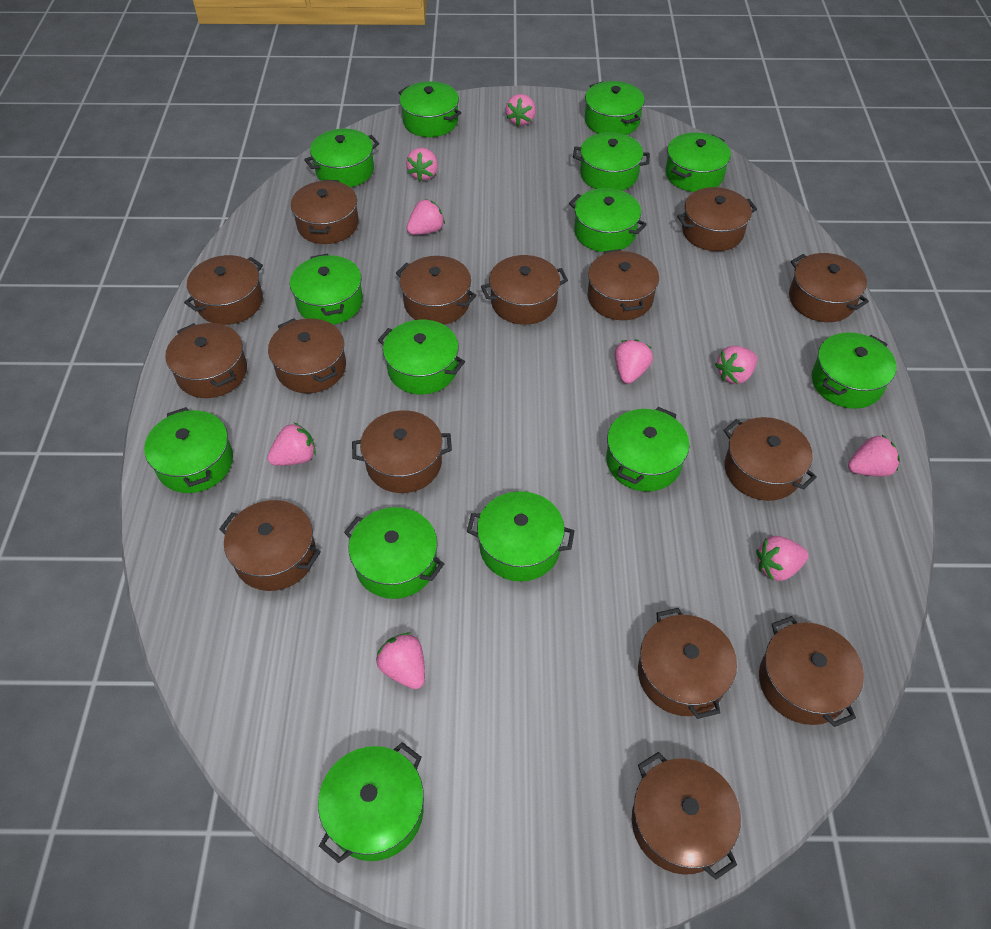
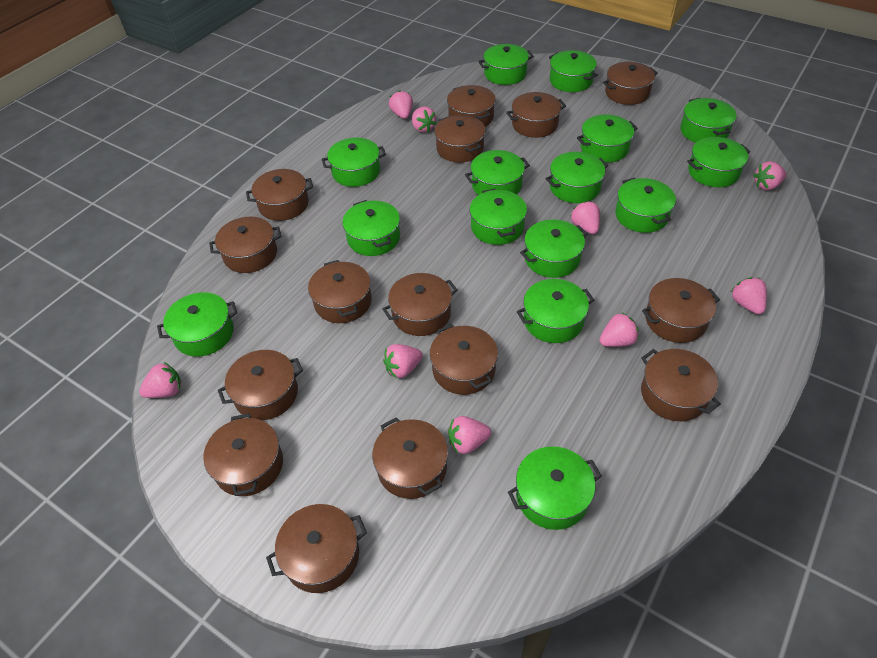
green pot: [144,407,233,493] [290,254,363,324] [304,129,379,187] [318,742,424,863] [344,507,444,599] [378,320,465,395] [398,81,461,137] [467,491,574,581] [569,188,647,252] [573,132,650,191] [585,81,645,135] [606,407,690,491] [665,132,731,192] [812,332,896,409] = 14 -> [157,292,237,357] [322,138,386,187] [342,200,400,256] [465,150,530,195] [470,189,527,245] [478,44,534,85] [508,446,602,530] [517,279,594,343] [520,219,588,278] [546,152,609,203] [549,50,598,92] [577,114,638,163] [615,177,676,233] [681,98,736,143] [687,137,750,187] = 15

